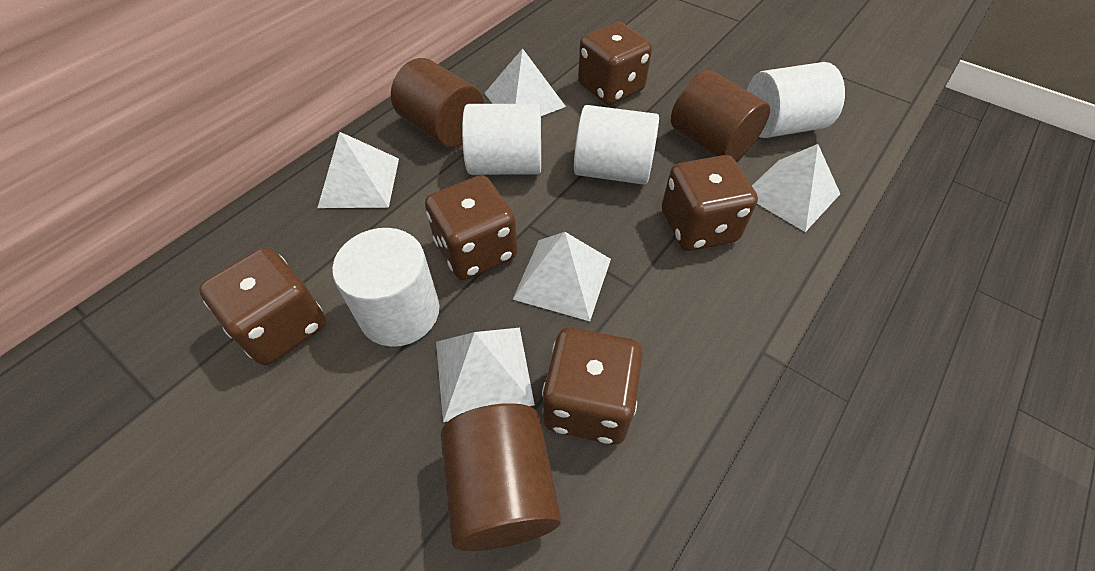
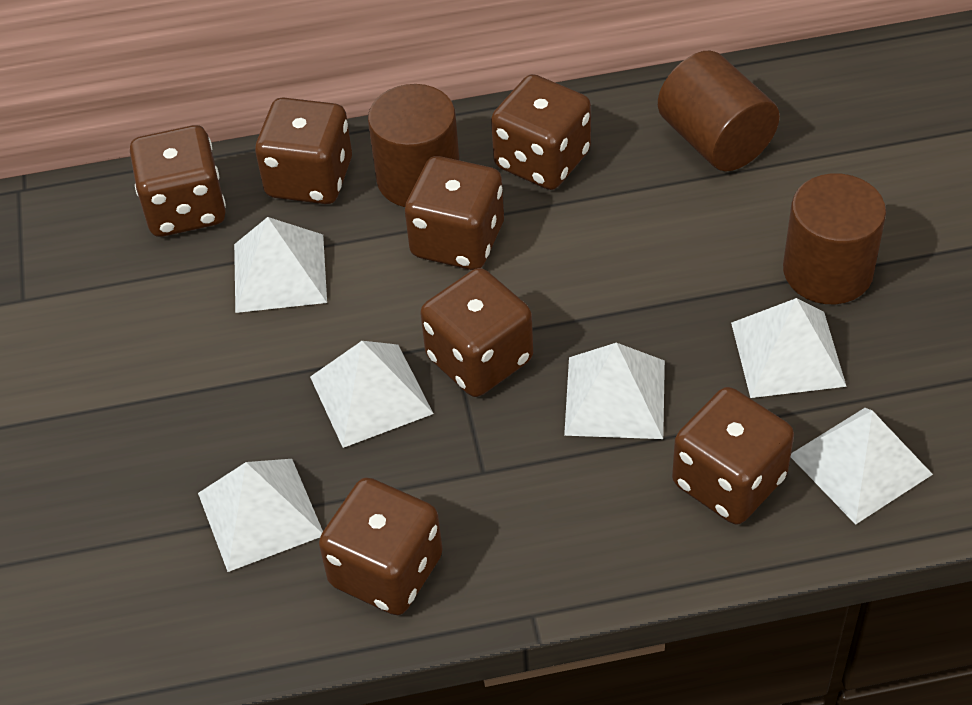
brown dice: [199,247,326,365] [425,175,517,280] [542,327,643,445] [578,22,652,105] [662,155,758,251] = 5 -> [130,125,226,237] [255,97,352,204] [319,478,443,615] [405,156,504,270] [420,268,533,397] [491,74,591,190] [672,387,794,524] = 7
white cylinder: [332,228,439,347] [462,104,541,175] [574,105,659,185] [747,62,845,138] = 4 -> none = 0
white pyramid: [317,132,399,208] [436,328,535,422] [484,48,566,116] [512,232,611,321] [752,144,840,232] = 5 -> [198,459,323,572] [234,217,327,313] [310,341,434,448] [564,343,665,439] [731,298,847,398] [791,408,933,525] = 6

